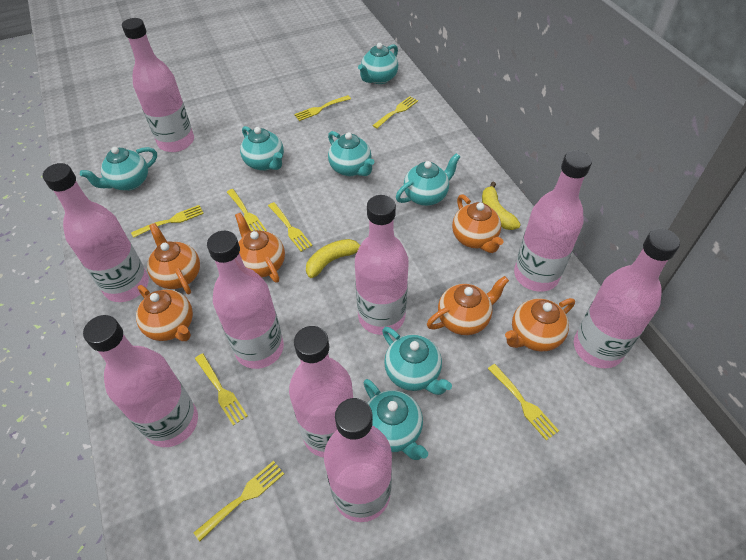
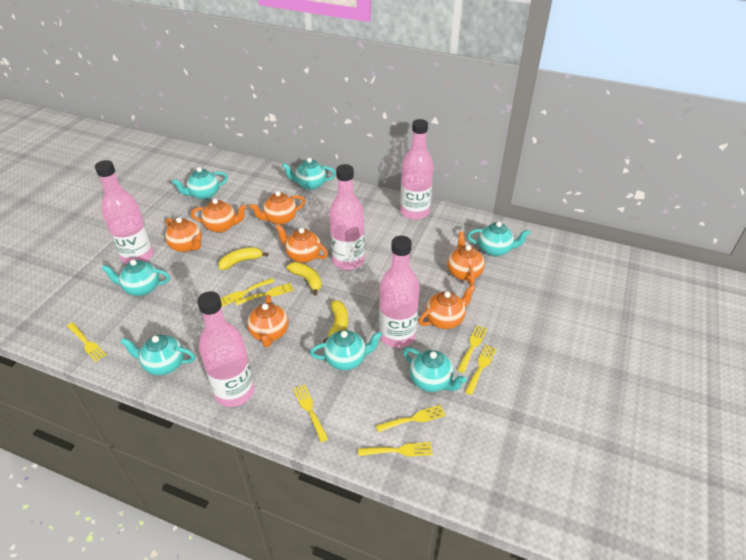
orange teapot: [136,285,193,341] [147,223,200,294] [235,212,285,283] [427,276,509,335] [452,194,504,253] [505,298,575,351] = 6 -> [165,217,202,252] [191,199,247,233] [247,295,289,347] [250,191,305,225] [276,224,328,263] [418,285,476,329] [447,231,485,285] = 7
pink bottle: [43,163,149,302] [83,315,198,447] [122,18,194,152] [207,231,284,369] [289,326,353,457] [324,398,392,522] [355,195,409,335] [514,150,592,292] [574,228,680,368] = 9 -> [95,160,154,265] [197,291,254,407] [329,164,365,270] [379,236,419,348] [400,119,433,220] = 5
yellow banana: [306,239,360,278] [482,182,521,230] = 2 -> [218,247,268,270] [287,262,322,296] [323,300,348,343] = 3

